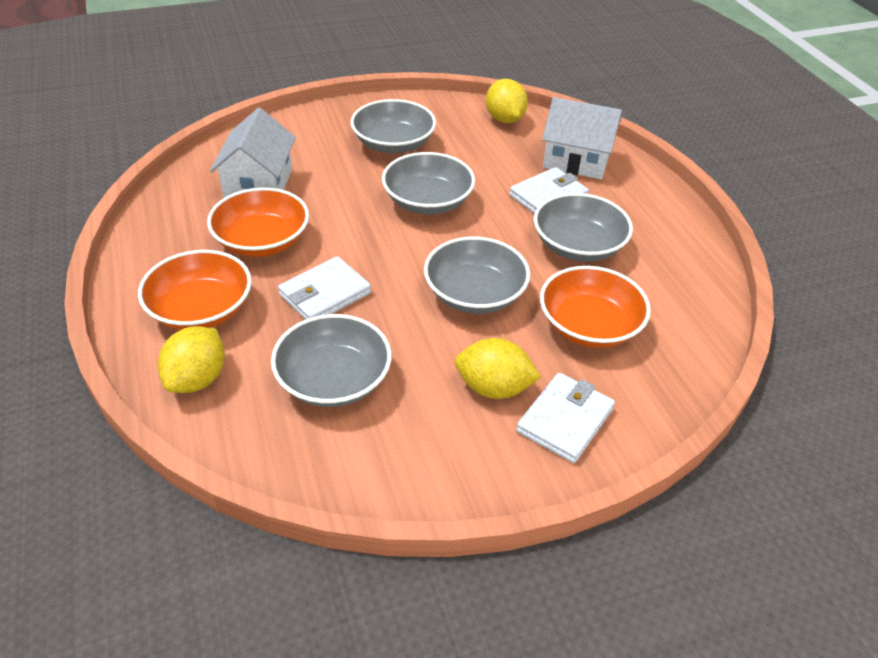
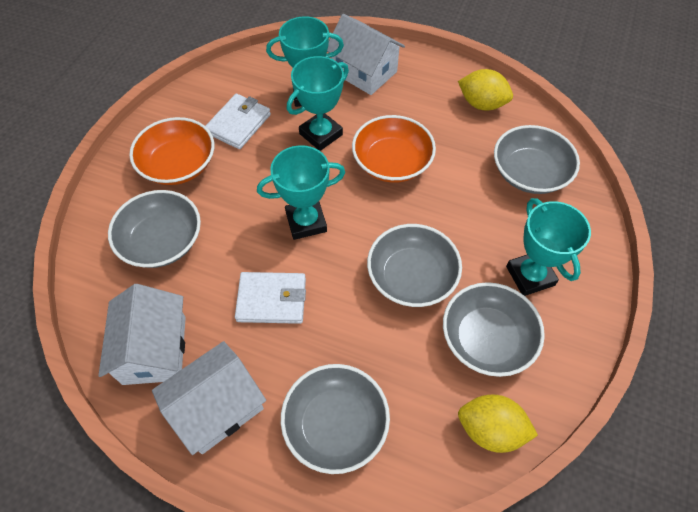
orange bowl: [138,250,252,330] [207,187,309,257] [540,266,651,348] = 3 -> [129,117,214,185] [352,115,436,183] = 2
turquoise trophy: none = 0 -> [257,145,345,240] [266,16,344,107] [287,56,349,151] [506,198,591,296] = 4
white house: [210,108,296,198] [542,97,622,179] = 2 -> [98,284,186,385] [152,341,266,455] [327,14,405,95] = 3
white wallet: [278,256,371,320] [509,167,589,214] [516,372,615,463] = 3 -> [206,94,271,149] [235,272,306,324] = 2
yellow lemon: [158,326,225,393] [455,338,541,399] [486,79,528,123] = 3 -> [458,69,513,111] [458,395,538,453] = 2

